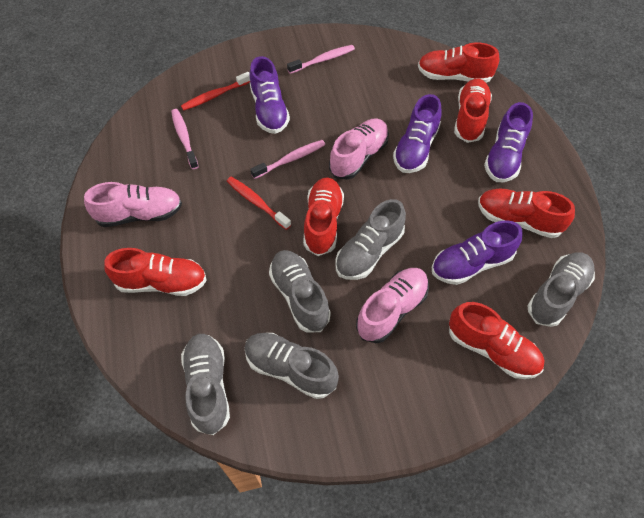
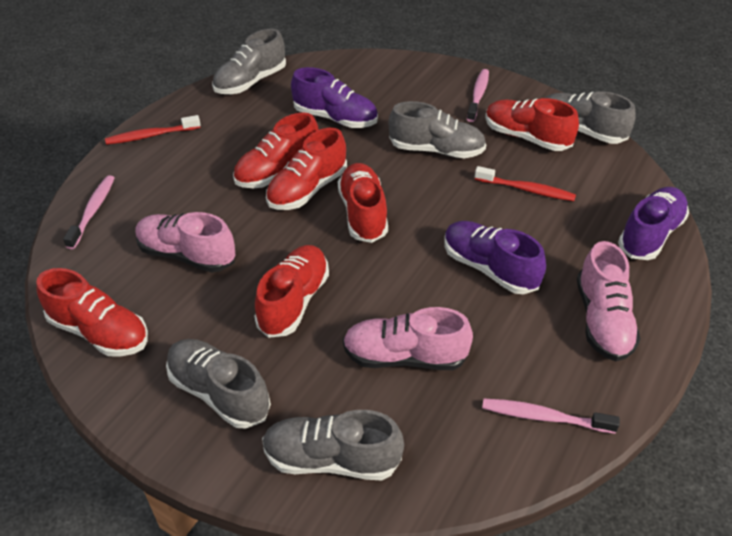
purple shoe: [250,56,290,134] [393,94,442,173] [432,220,522,285] [484,102,533,182] = 4 -> [291,67,378,128] [444,221,546,294] [618,187,689,260] = 3

